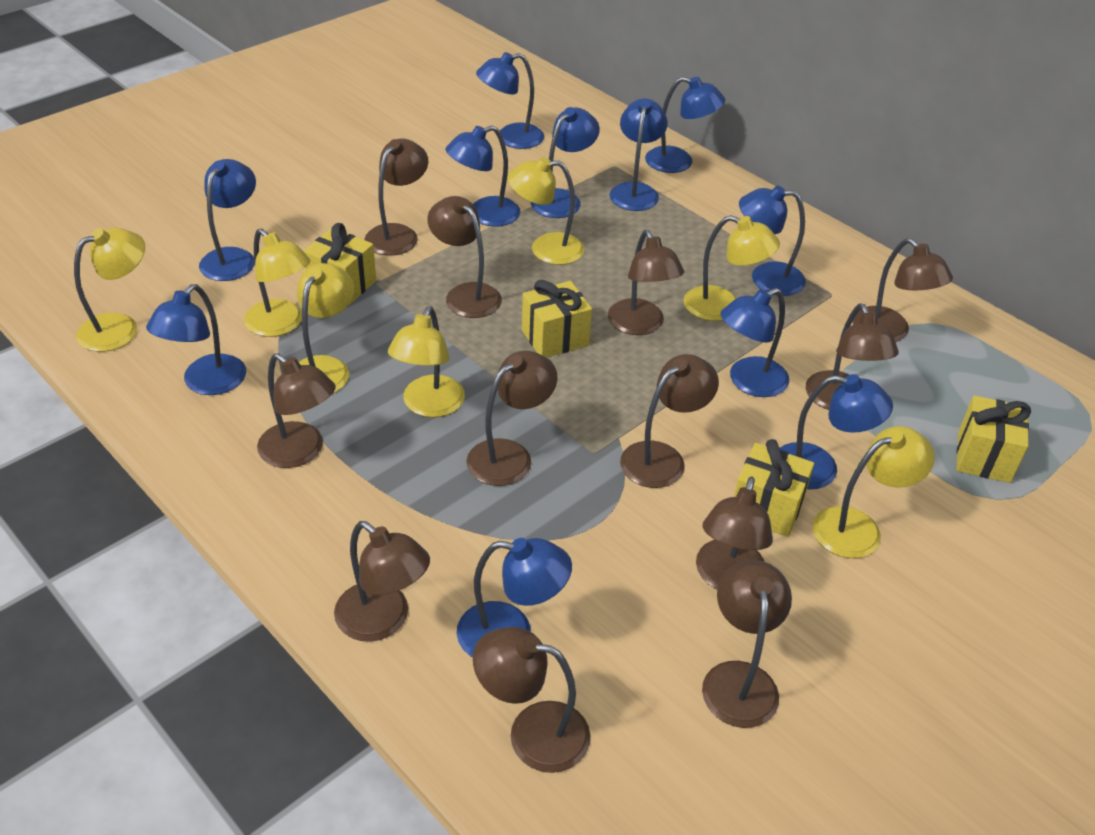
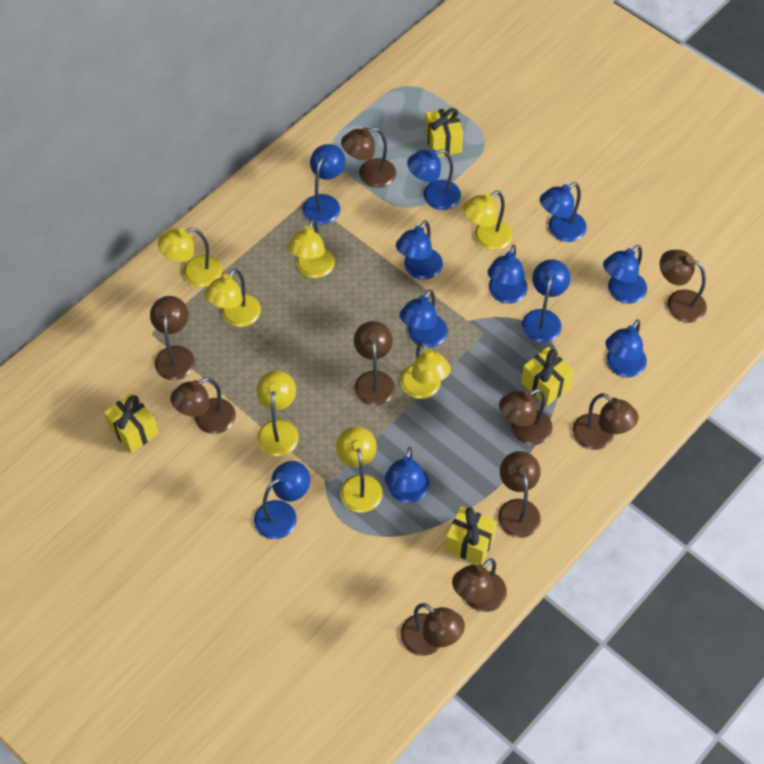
brown lamp: [257,353,336,468] [334,521,430,642] [365,139,428,256] [427,196,502,318] [466,351,557,486] [473,627,591,773] [608,230,684,335] [620,354,719,488] [696,477,773,589] [702,560,792,728] [806,303,899,410] [853,238,953,342] = 12 -> [150,296,195,380] [170,377,236,434] [341,127,396,188] [354,321,395,406] [400,603,465,656] [452,558,507,612] [498,451,541,538] [499,388,553,445] [573,393,639,450] [660,250,707,323] = 10

